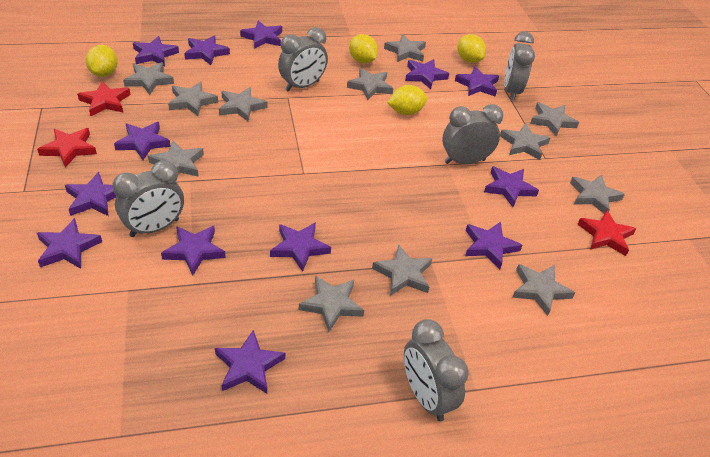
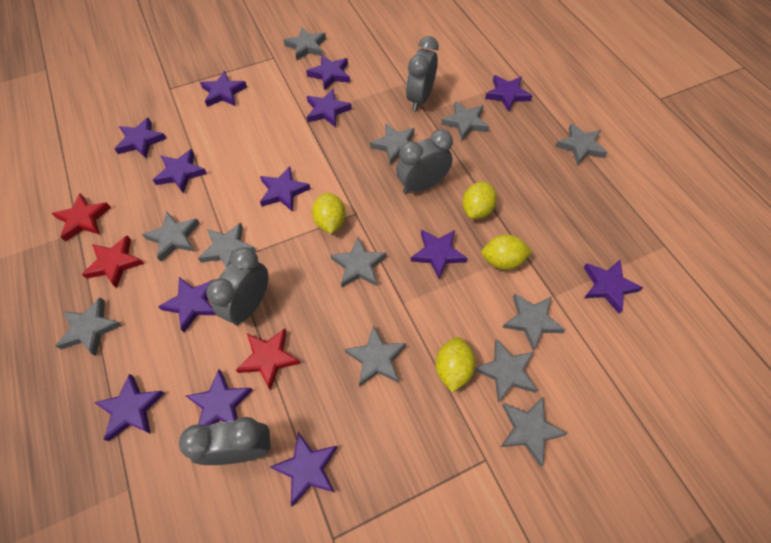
grey clock: [112,160,184,237] [278,27,328,92] [404,319,469,421] [442,104,503,164] [504,32,535,101] = 5 -> [179,417,270,465] [206,247,269,326] [396,129,453,194] [406,36,439,111] = 4

